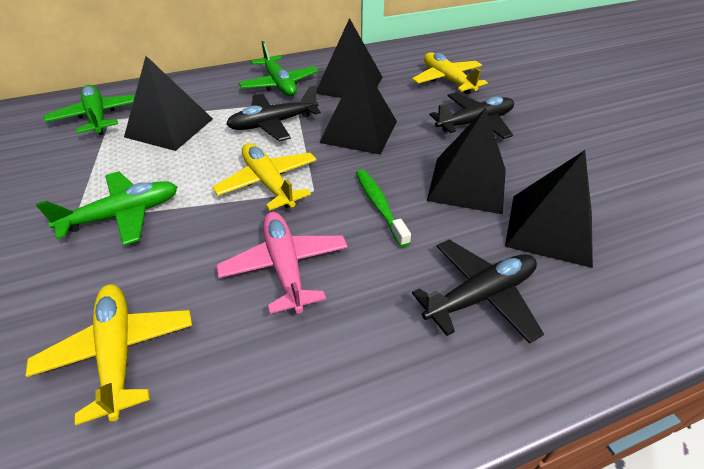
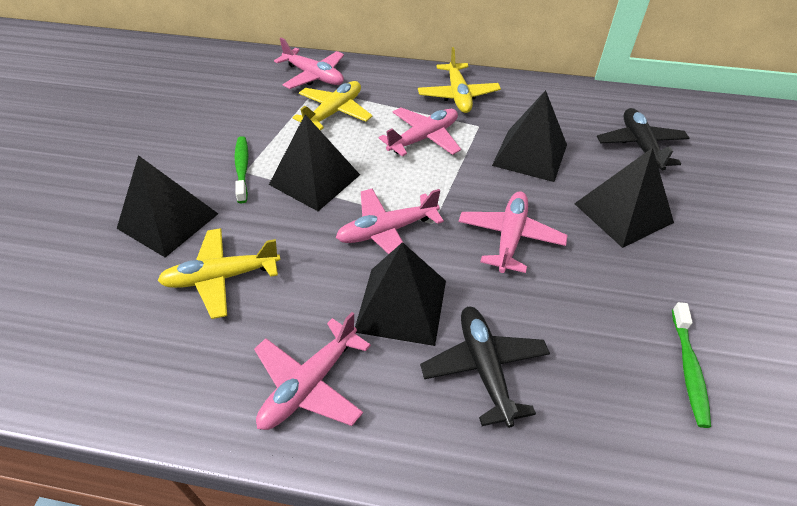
black plane: [226,85,321,141] [412,240,544,343] [429,92,514,139] = 3 -> [420,307,550,428] [597,108,689,171] = 2
green plane: [36,171,177,246] [44,85,135,135] [238,41,318,96] = 3 -> none = 0
green toothbrush: [356,169,411,247] = 1 -> [234,136,249,204] [672,302,711,428] = 2
pink plane: [217,212,348,314] = 1 -> [254,312,371,430] [274,38,344,89] [336,189,444,254] [379,107,461,157] [459,192,568,273] = 5

